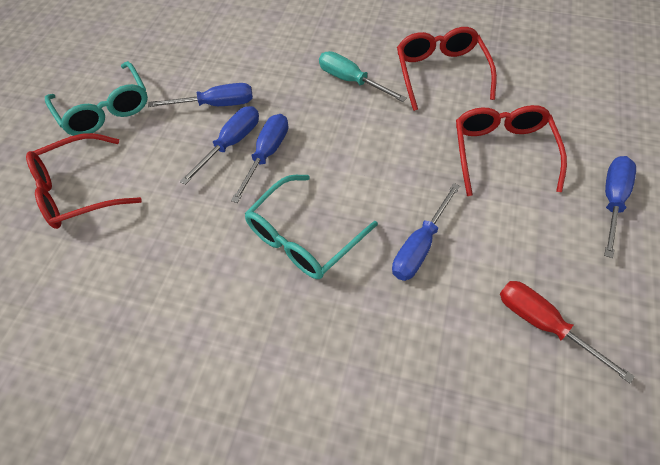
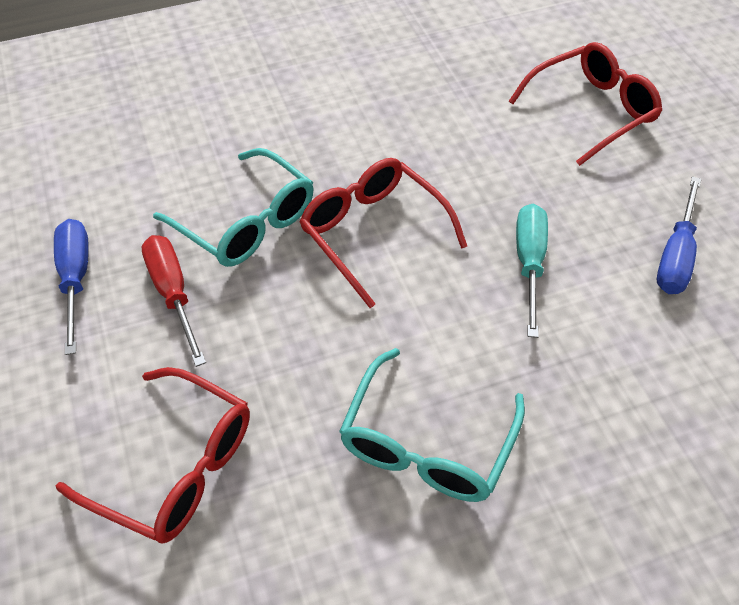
blue screwdriver: [148,83,253,107] [180,106,259,185] [231,114,288,203] [392,183,460,281] [604,156,636,258] = 5 -> [54,219,89,355] [657,176,701,294] = 2

